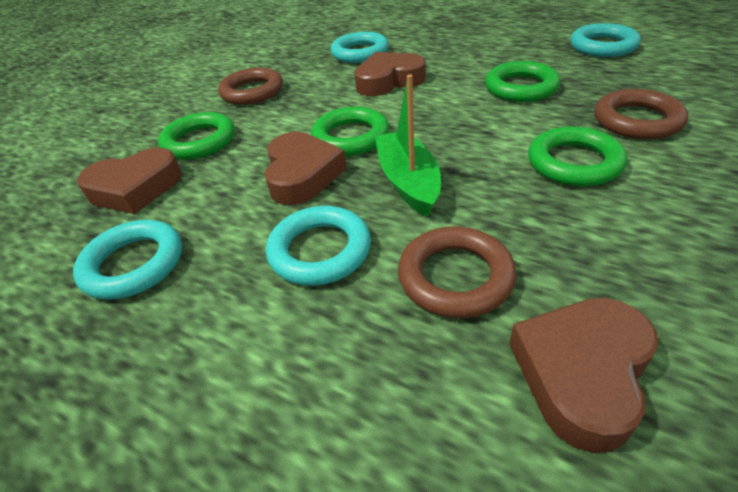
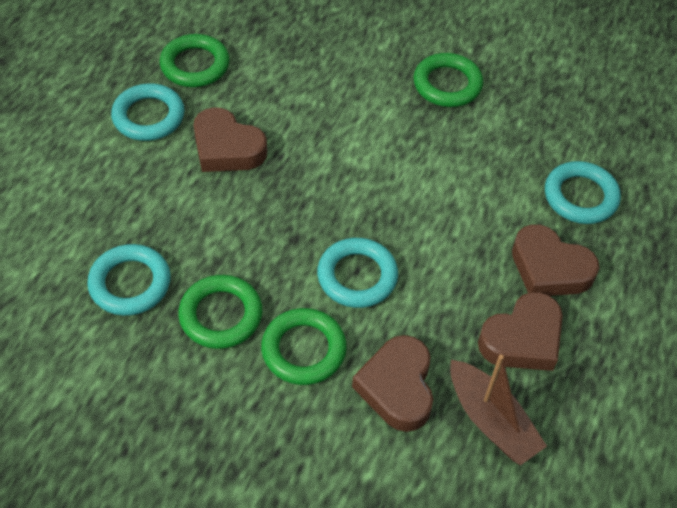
brown boat: none = 0 -> [450,355,547,465] = 1
brown ring: [218,67,283,105] [398,227,517,318] [595,89,688,139] = 3 -> none = 0
green boat: [375,75,441,217] = 1 -> none = 0

